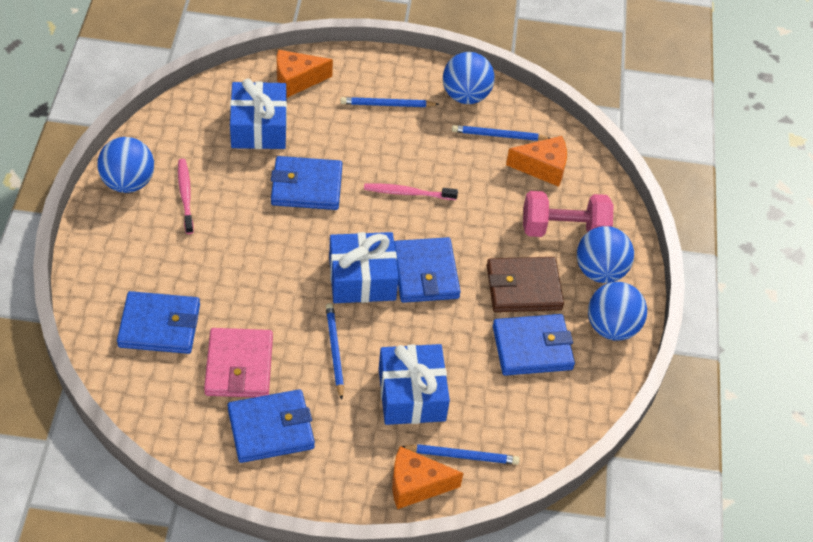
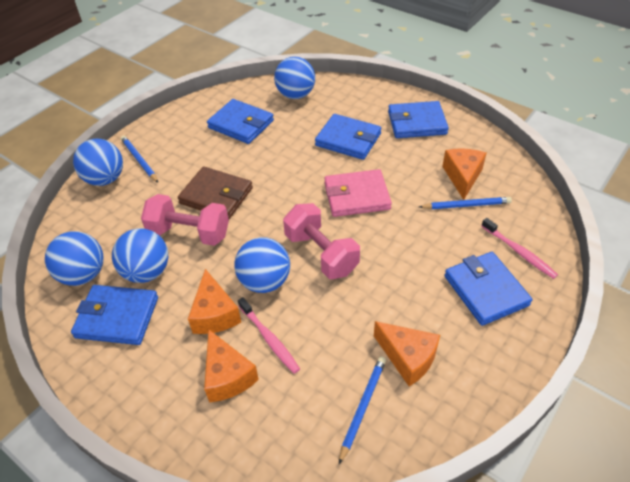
blue ball: [97,137,154,193] [443,52,495,104] [577,226,634,283] [588,282,647,341] = 4 -> [45,231,103,286] [73,139,123,186] [112,228,168,283] [234,237,290,293] [274,57,315,99] = 5
blue gift: [230,79,287,149] [329,232,399,303] [379,344,450,425] = 3 -> none = 0
blue pencil: [326,303,344,400] [341,97,439,107] [401,444,520,465] [452,125,550,141] = 4 -> [121,135,158,183] [339,356,386,464] [419,197,512,209] = 3
orange cheese: [277,50,333,98] [392,446,463,509] [506,136,567,187] = 3 -> [188,269,241,334] [204,330,259,402] [374,321,440,386] [442,148,487,200] = 4
pink dumbbell: [523,191,614,237] = 1 -> [141,194,229,246] [283,203,360,279] = 2

